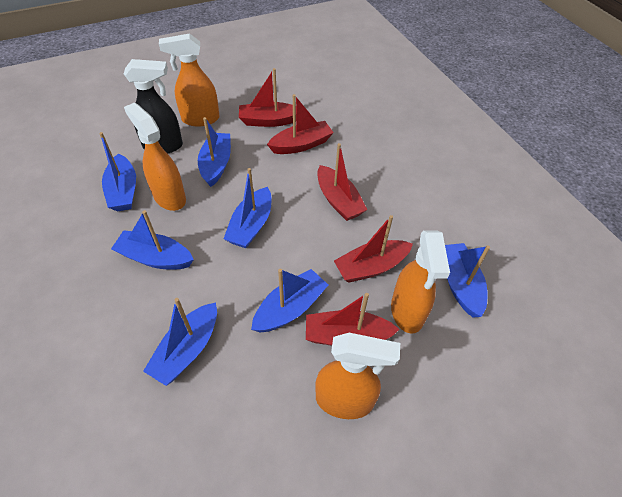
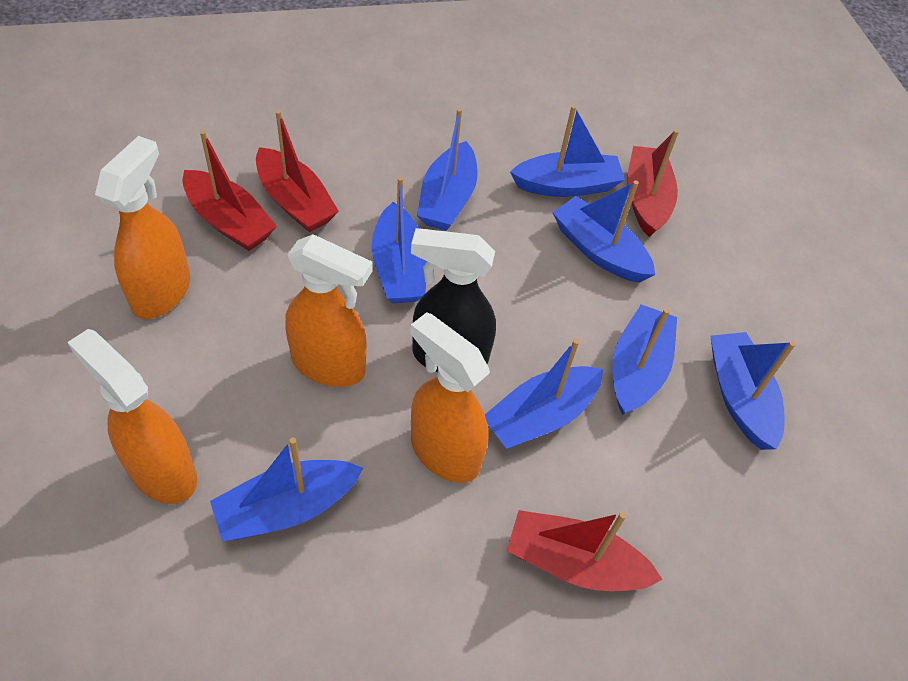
blue boat: [99,132,136,211] [111,210,194,269] [143,298,217,386] [198,117,231,187] [223,168,271,248] [251,269,328,332] [445,243,490,317] = 7 -> [210,437,363,542] [372,177,427,303] [417,108,477,231] [485,339,603,449] [510,105,625,197] [552,180,655,283] [612,304,677,415] [710,332,796,450] = 8
red boat: [239,68,293,127] [267,94,334,154] [306,293,399,346] [317,143,368,221] [334,215,413,283] = 5 -> [182,130,277,251] [256,110,339,232] [507,510,663,591] [627,129,679,237] = 4

